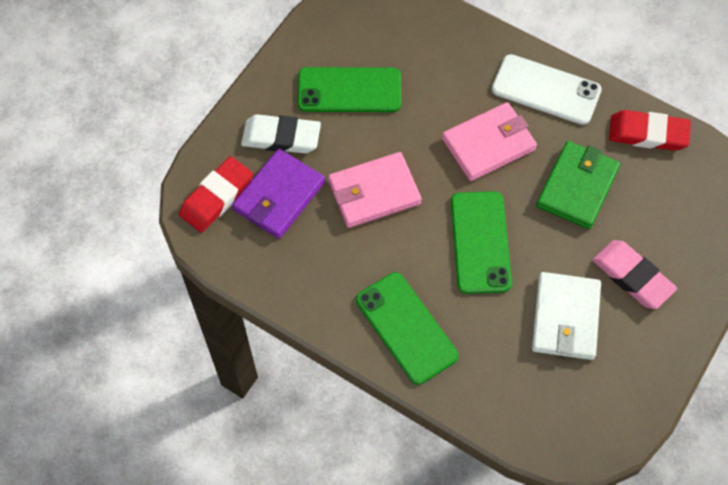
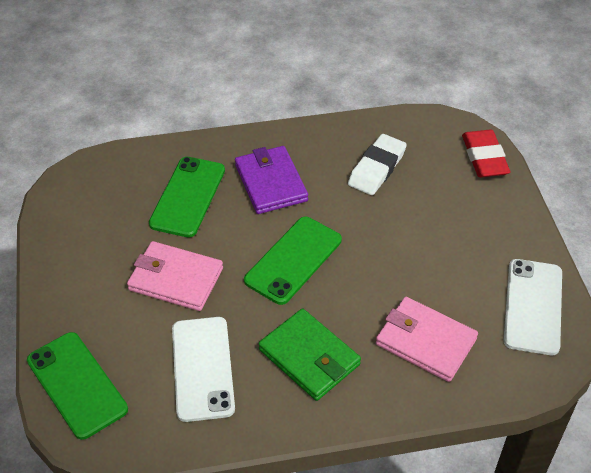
pink eraser: [593,240,677,309] = 1 -> none = 0
red eraser: [179,156,253,233] [609,110,691,151] = 2 -> [462,130,510,177] = 1
white phone: [492,54,602,125] = 1 -> [172,317,235,422] [503,259,562,355] = 2
white wallet: [532,272,601,360] = 1 -> none = 0

